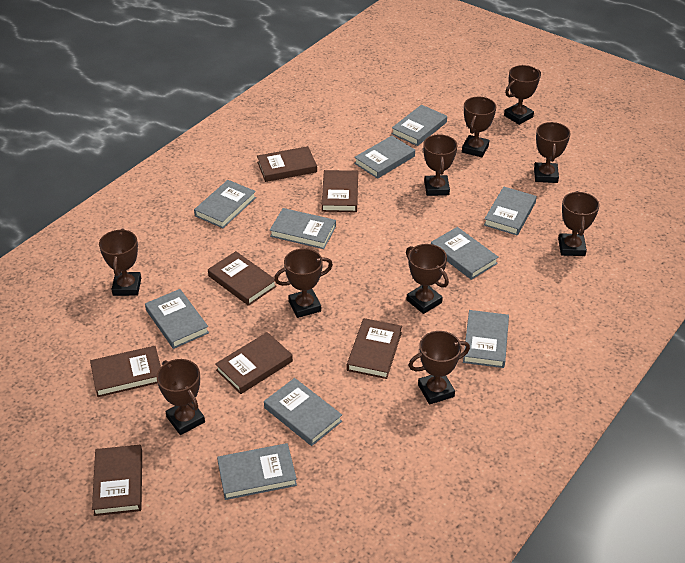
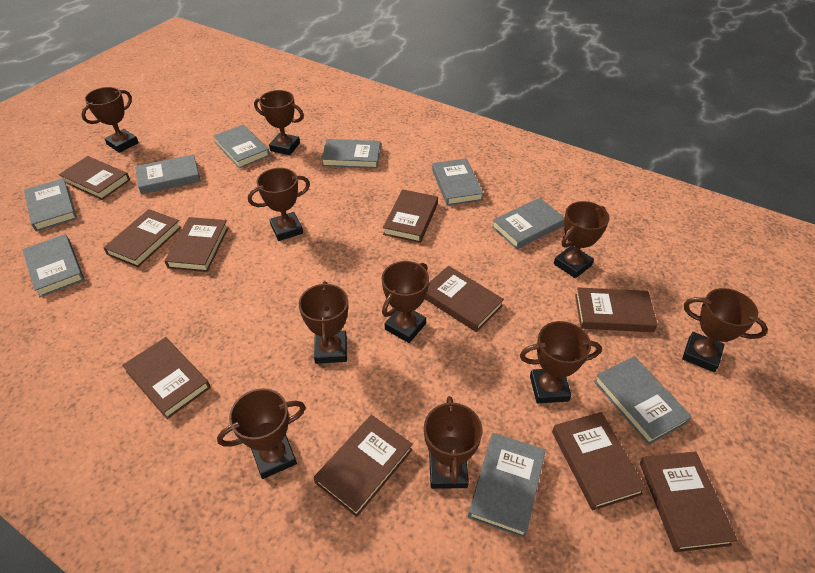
brown book: [90,346,161,397] [92,445,142,516] [208,251,277,306] [215,332,293,394] [257,146,317,182] [322,170,358,212] [347,318,402,379] = 7 -> [59,156,130,200] [103,209,182,267] [122,337,211,419] [165,217,229,272] [314,415,413,517] [383,189,438,243] [424,266,504,332] [552,412,647,511] [575,287,658,332] [640,451,738,552] = 10
grey book: [145,289,209,349] [194,180,256,228] [217,443,297,500] [264,378,342,446] [270,208,336,249] [354,136,415,179] [392,105,447,146] [431,227,498,280] [463,310,509,368] [484,187,537,236] = 10 -> [22,234,84,297] [24,178,77,231] [136,154,201,194] [213,124,270,168] [321,139,381,169] [432,158,484,206] [468,433,546,538] [492,198,565,249] [594,356,692,445] = 9

